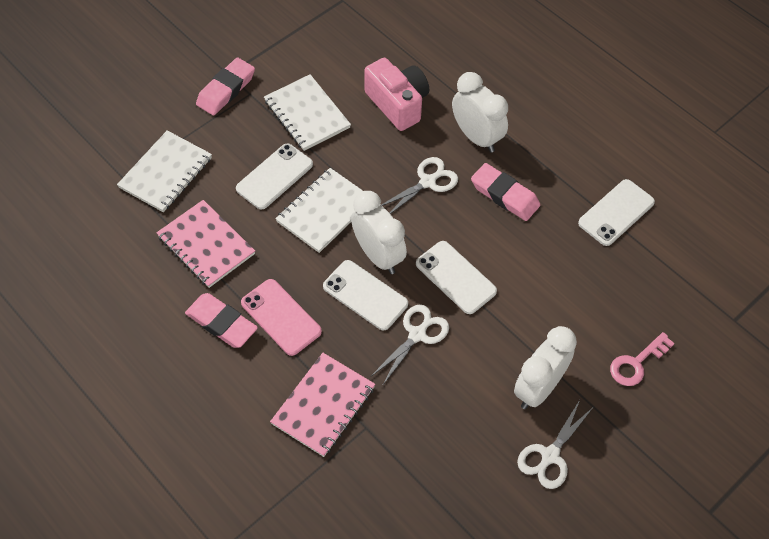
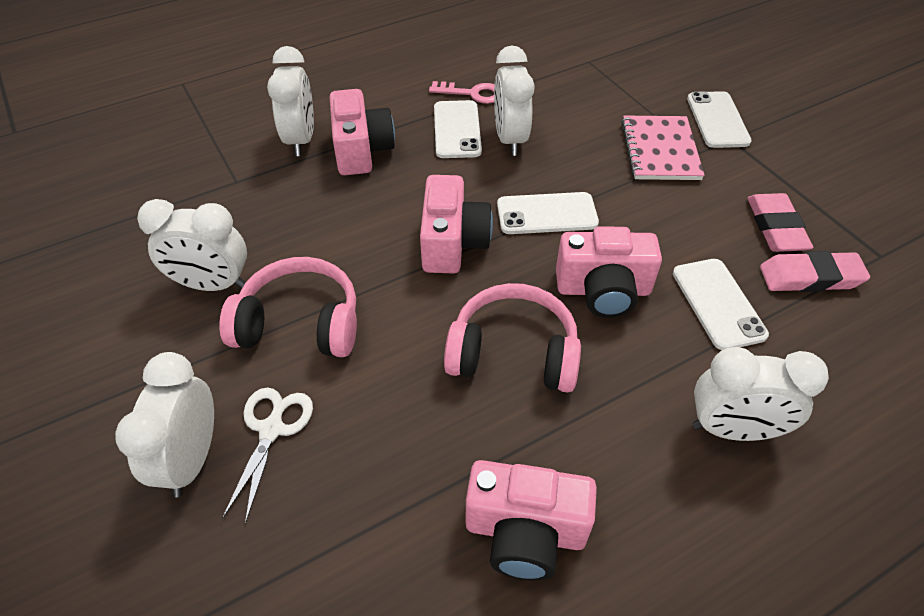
pink camera: [364,58,429,131] = 1 -> [329,89,395,175] [420,175,493,274] [466,460,597,581] [556,226,662,318] = 4
pink eraser: [185,293,258,348] [196,57,255,115] [471,163,540,221] = 3 -> [747,193,813,252] [760,251,870,292] = 2
pink headphones: none = 0 -> [219,257,357,357] [444,283,581,393] = 2
pink notebook: [156,200,255,288] [270,353,375,457] = 2 -> [621,116,705,180] = 1
pink phone: [241,279,322,356] = 1 -> none = 0
white clock: [351,191,407,274] [452,72,508,152] [514,326,577,409] = 3 -> [115,352,214,497] [137,199,247,291] [267,46,314,156] [494,45,535,156] [693,347,829,441] = 5
white notebook: [117,130,212,212] [264,74,351,151] [275,168,363,253] = 3 -> none = 0
white scissors: [370,304,449,386] [382,157,458,214] [517,400,592,489] = 3 -> [222,387,313,524] = 1

